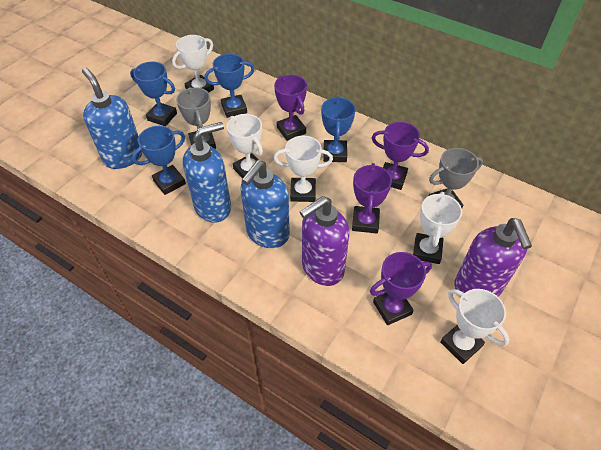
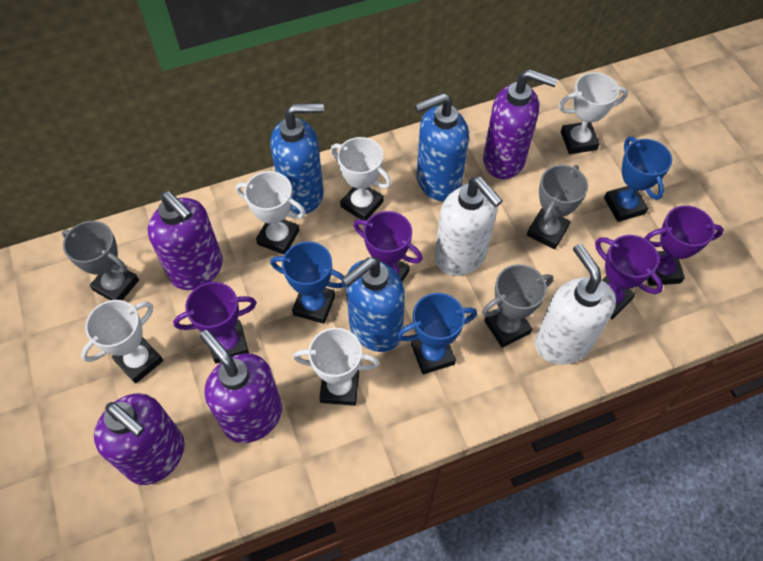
blue trophy: [130,62,177,126] [132,126,186,195] [205,54,255,118] [321,97,356,162] = 4 -> [270,242,346,324] [397,293,477,374] [604,137,672,222] = 3
grey trophy: [176,87,216,149] [429,148,483,208] = 2 -> [62,221,139,300] [482,264,553,348] [527,165,588,249] = 3
purple soap dispenser: [300,196,349,286] [454,218,532,297] = 2 -> [94,393,185,485] [148,191,223,290] [200,330,282,443] [483,69,558,179] = 4
white soap dispenser: none = 0 -> [435,177,503,276] [535,244,616,365] = 2

